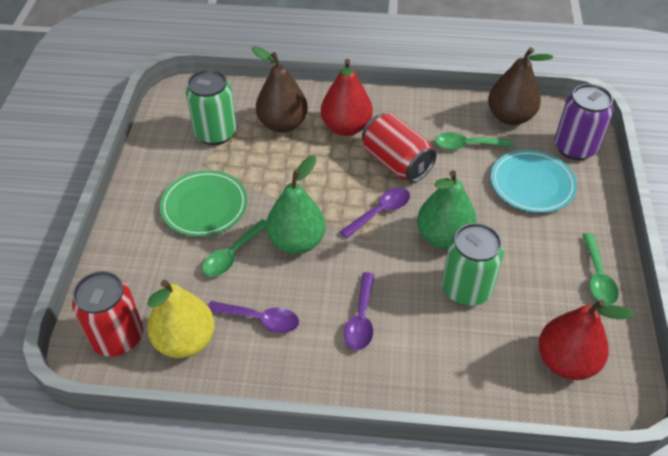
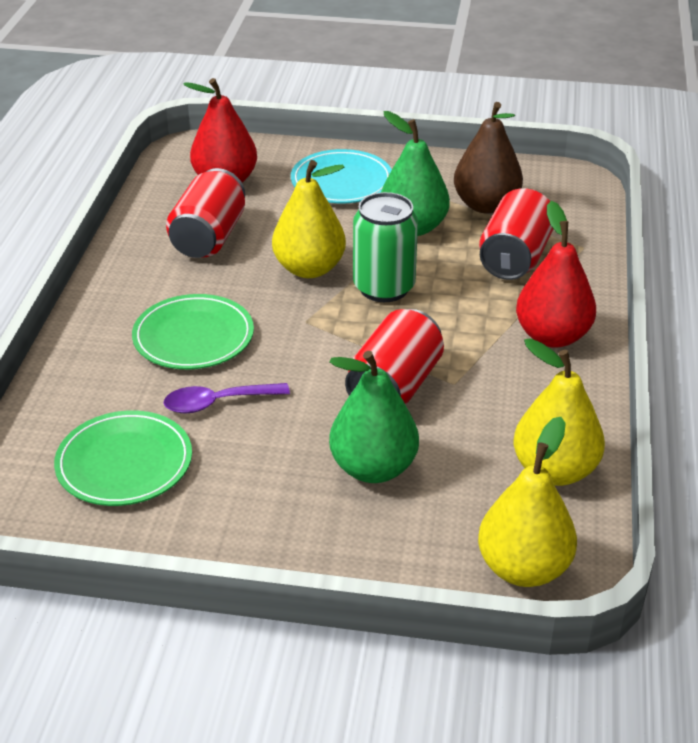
brown pear: [251,46,308,132] [488,47,553,125] = 2 -> [454,102,523,214] = 1
green can: [186,69,237,145] [442,223,504,306] = 2 -> [353,192,418,302] = 1
green plate: [160,170,247,237] = 1 -> [54,411,192,506] [132,294,254,369] = 2
green spoon: [202,219,266,277] [435,132,514,150] [582,233,619,305] = 3 -> none = 0
purple can: [555,84,614,160] = 1 -> none = 0
purple spoon: [208,301,299,333] [340,188,410,238] [344,272,375,350] = 3 -> [164,383,290,413] = 1
red can: [72,271,143,357] [362,113,436,183] = 2 -> [166,168,245,258] [345,309,444,405] [479,188,553,280] = 3
yellow pear: [147,280,215,358] = 1 -> [272,160,346,278] [478,417,577,587] [514,338,605,486] = 3

